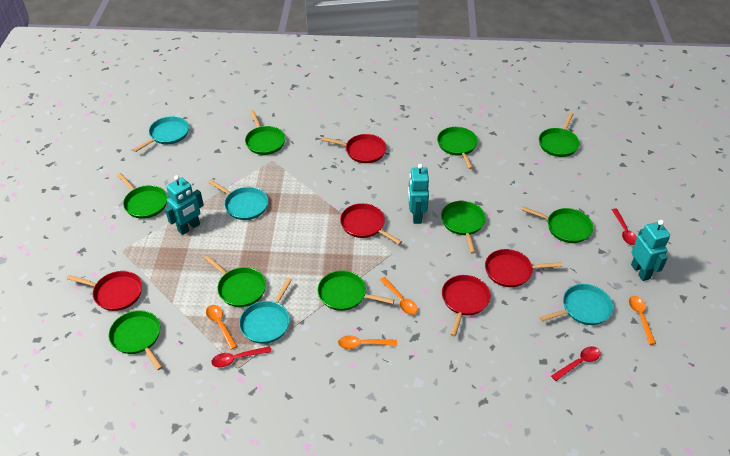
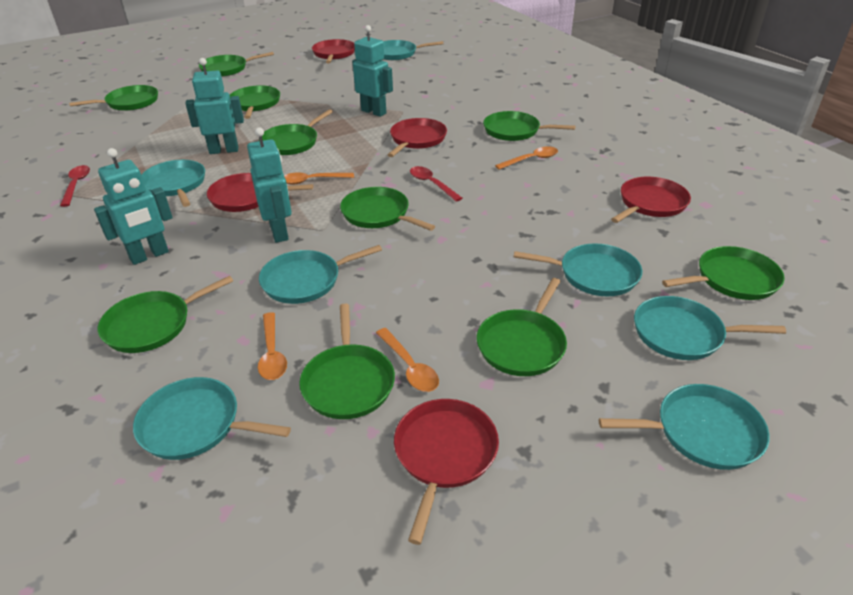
green pan: [109,310,162,370] [117,173,168,219] [204,255,266,307] [245,110,285,155] [318,271,394,311] [437,127,478,169] [441,201,486,254] [521,207,593,243] [539,112,580,157] = 9 -> [69,85,158,111] [98,276,233,353] [199,52,274,77] [230,85,280,119] [259,109,333,155] [299,304,395,419] [340,187,435,231] [477,278,567,376] [483,111,576,141] [662,246,785,300] = 10
red spoon: [211,346,271,367] [551,346,601,381] [612,208,637,245] = 3 -> [60,165,90,207] [410,166,462,202] = 2
turquoise pan: [133,116,189,152] [208,180,268,220] [239,278,292,344] [540,284,613,325] = 4 -> [133,377,291,460] [141,160,205,207] [259,245,382,304] [383,40,443,60] [514,243,642,296] [599,384,770,470] [634,296,786,360] = 7
turquoise robot: [165,175,204,235] [408,164,429,224] [631,220,670,281] = 3 -> [94,148,173,265] [185,58,244,154] [247,127,292,243] [353,25,393,117] = 4

